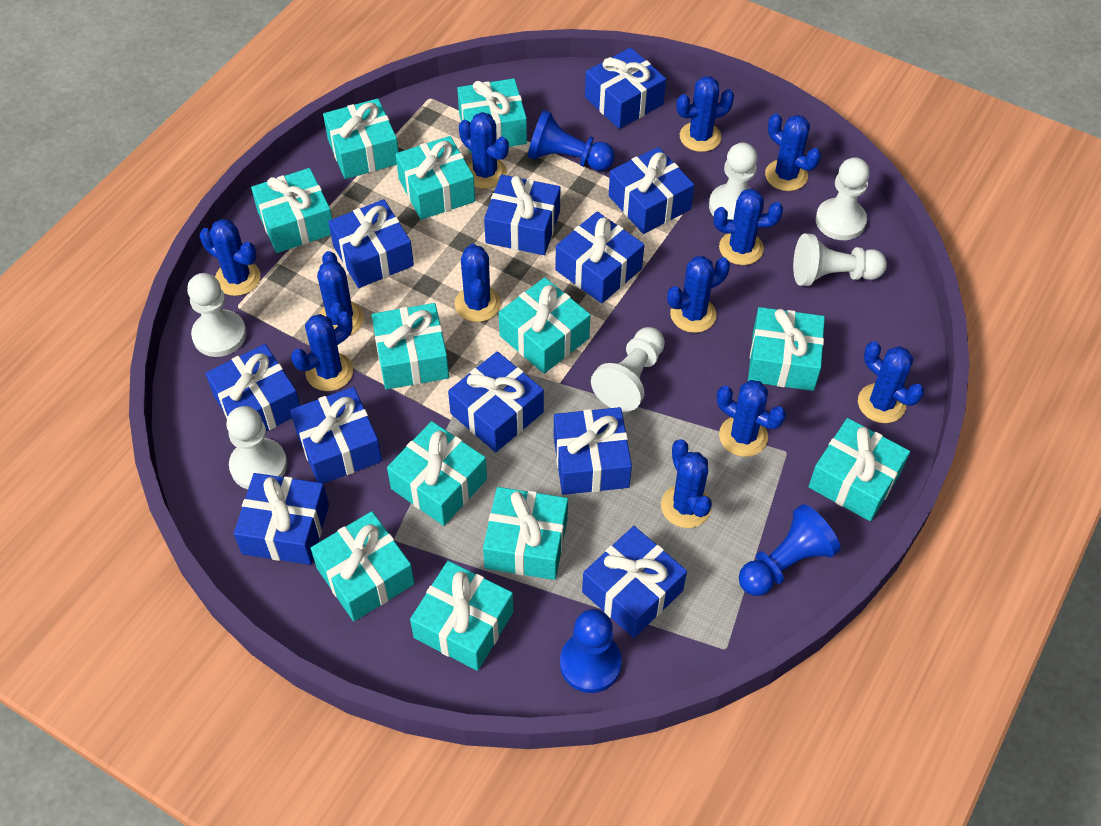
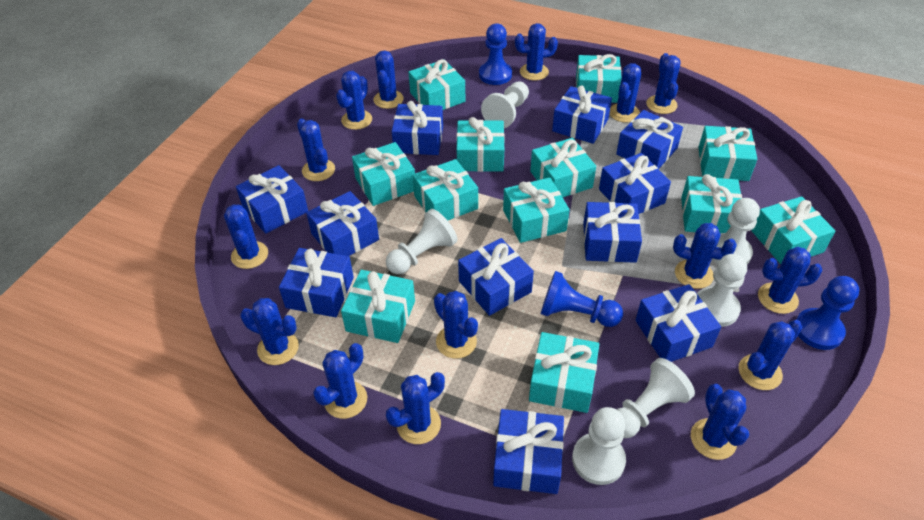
blue cactus: [200,219,260,296] [291,312,353,391] [317,251,364,336] [455,244,501,322] [459,112,509,189] [661,439,712,528] [667,256,730,333] [676,76,734,152] [714,188,783,265] [717,380,786,457] [765,113,821,191] [858,341,924,423] = 12 -> [224,204,268,269] [240,298,299,365] [297,119,335,181] [313,343,367,419] [336,71,372,130] [373,50,404,109] [386,372,445,444] [434,291,478,359] [515,23,558,80] [609,63,641,123] [646,53,681,114] [673,223,737,289] [691,384,749,460] [739,320,802,390] [758,247,823,314] = 15

